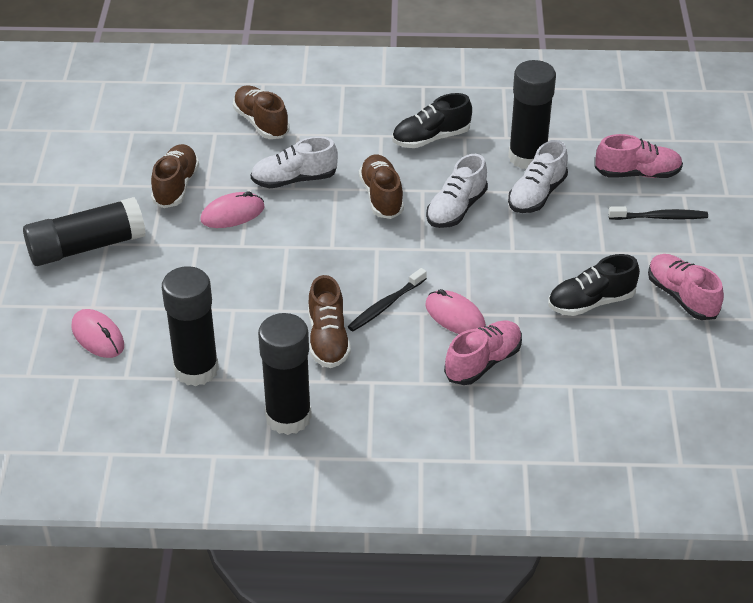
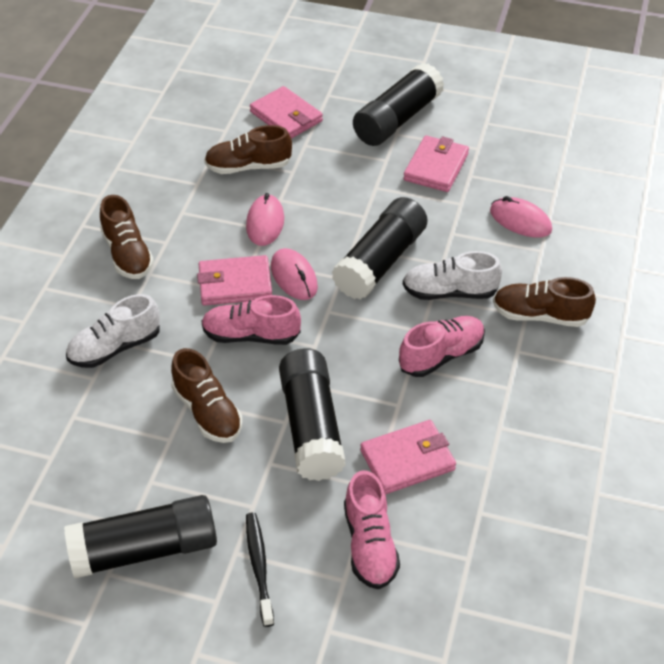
black shoe: [392,93,472,148] [548,254,640,316] = 2 -> none = 0
black toothbrush: [348,268,427,331] [608,206,708,220] = 2 -> [246,512,274,627] = 1
pink wallet: none = 0 -> [197,255,272,306] [250,86,323,139] [360,420,456,494] [403,135,469,192] = 4
white shoe: [251,136,338,188] [426,154,488,228] [508,140,568,213] = 3 -> [66,294,160,368] [403,251,502,300] = 2

